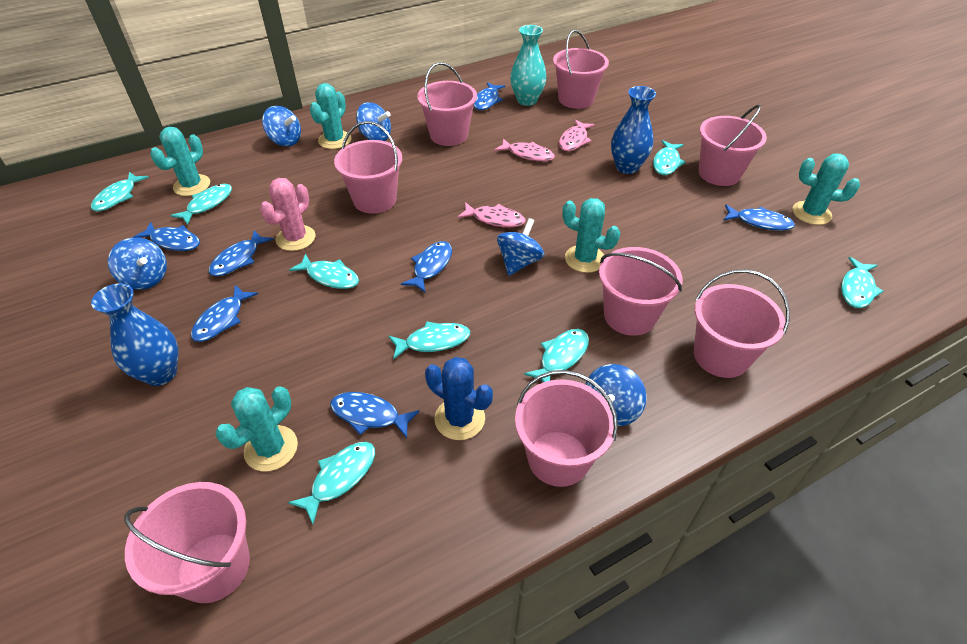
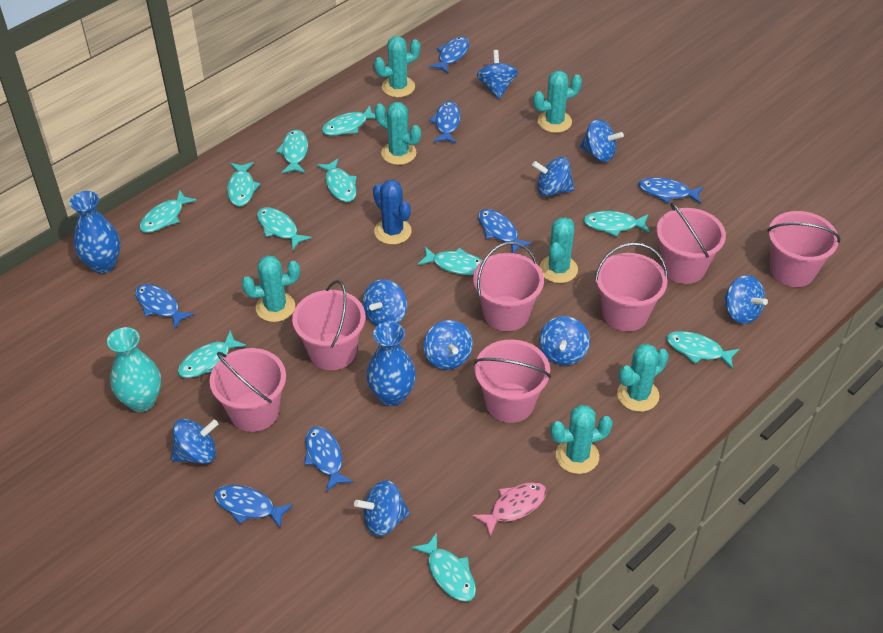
blue spinning top: [108,237,167,290] [262,106,301,146] [356,102,391,141] [497,218,544,276] [585,364,647,426] = 5 -> [171,419,218,464] [354,480,410,536] [363,279,407,326] [424,320,473,370] [477,50,518,99] [532,157,575,197] [539,316,590,365] [580,119,624,162] [724,275,768,324] = 9
pink bucket: [124,482,250,603] [334,121,402,214] [417,62,477,146] [515,370,618,487] [553,30,609,109] [599,247,683,336] [694,269,790,378] [699,105,767,186] = 8 -> [210,348,286,432] [292,280,365,370] [473,242,544,331] [474,339,551,423] [595,242,668,331] [656,203,726,284] [767,211,841,287] = 7
pink cactus: [260,178,315,251] = 1 -> none = 0
pink fish: [457,202,526,227] [494,138,555,161] [559,119,595,151] = 3 -> [473,482,547,536] = 1
turquoise cactus: [150,127,210,196] [216,386,298,471] [310,83,351,149] [562,198,620,273] [792,154,860,225] = 5 -> [242,255,300,322] [374,36,420,97] [375,102,421,165] [533,71,582,133] [540,218,578,283] [550,405,613,474] [617,343,669,412] = 7
turquoise fish: [91,172,149,211] [170,184,232,225] [288,442,375,524] [289,254,359,289] [388,321,470,360] [524,329,589,382] [653,140,686,175] [841,257,883,308] = 8 -> [140,190,197,233] [178,330,246,378] [227,162,260,206] [257,207,312,250] [276,130,308,173] [317,158,357,202] [322,105,376,136] [412,533,476,602] [418,247,482,275] [583,211,650,237] [666,331,740,369] = 11

